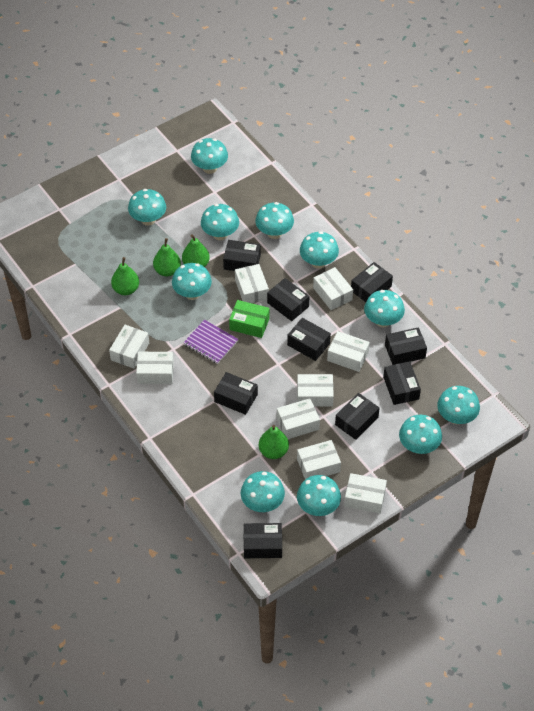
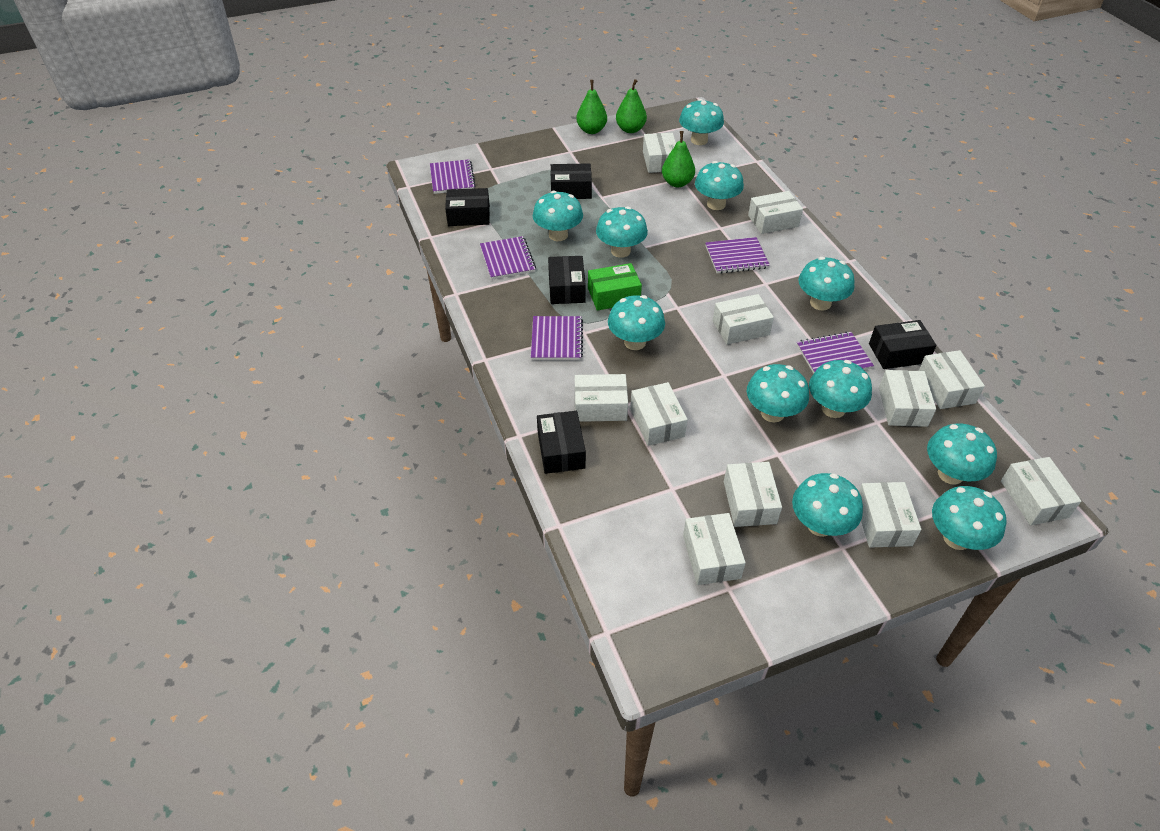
black box: [214,372,258,415] [223,240,261,271] [244,523,282,558] [267,278,309,321] [287,318,331,361] [335,393,379,440] [351,262,393,302] [383,361,421,405] [385,327,427,365] = 9 -> [445,188,490,226] [537,411,586,474] [548,256,586,304] [551,163,592,199] [869,320,937,369] = 5
green pear: [111,257,139,295] [153,238,181,277] [182,234,210,267] [259,425,289,459] = 4 -> [576,80,607,134] [616,79,647,133] [662,131,695,187] = 3
purple notebook: [183,320,238,364] = 1 -> [430,159,476,194] [480,236,536,280] [531,316,583,360] [705,237,770,274] [797,331,874,374] = 5
white box: [109,325,149,369] [136,352,174,384] [235,264,269,303] [277,398,320,439] [297,374,334,407] [297,440,341,479] [313,267,353,310] [327,331,370,372] [344,473,387,514] = 9 -> [575,374,628,422] [630,382,688,446] [643,133,676,173] [683,513,746,585] [713,294,774,345] [724,462,782,527] [748,191,803,234] [859,482,921,548] [879,370,936,427] [919,350,985,409] [1001,457,1081,525] = 11

